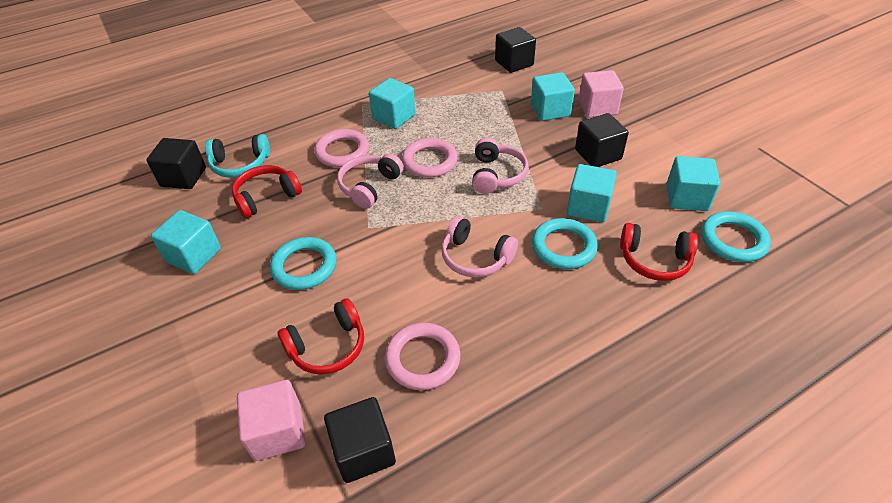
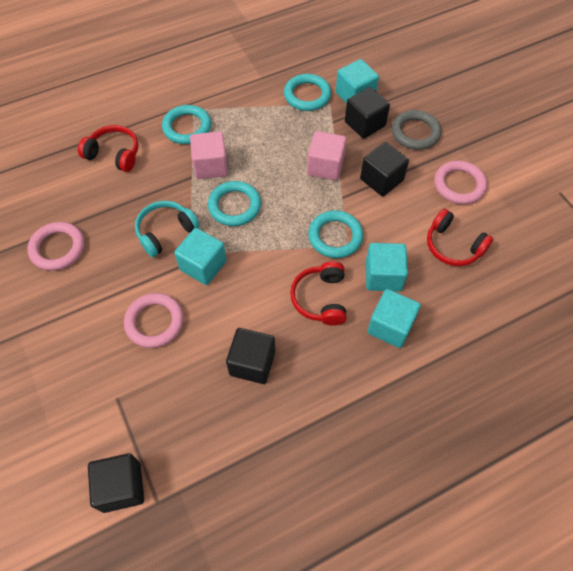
grey ring: none = 0 -> [392,110,441,150] = 1
pink headphones: [337,154,404,209] [441,216,518,277] [472,138,529,194] = 3 -> none = 0
turquoise cube: [151,210,221,274] [369,78,416,129] [531,72,575,121] [567,164,617,222] [666,156,720,211] = 5 -> [174,228,227,285] [336,59,379,104] [365,243,408,292] [367,289,421,348] = 4
turquoise ring: [270,237,336,290] [532,218,598,269] [701,212,771,262] = 3 -> [162,105,211,144] [208,181,261,226] [284,74,331,111] [308,210,363,258] = 4

